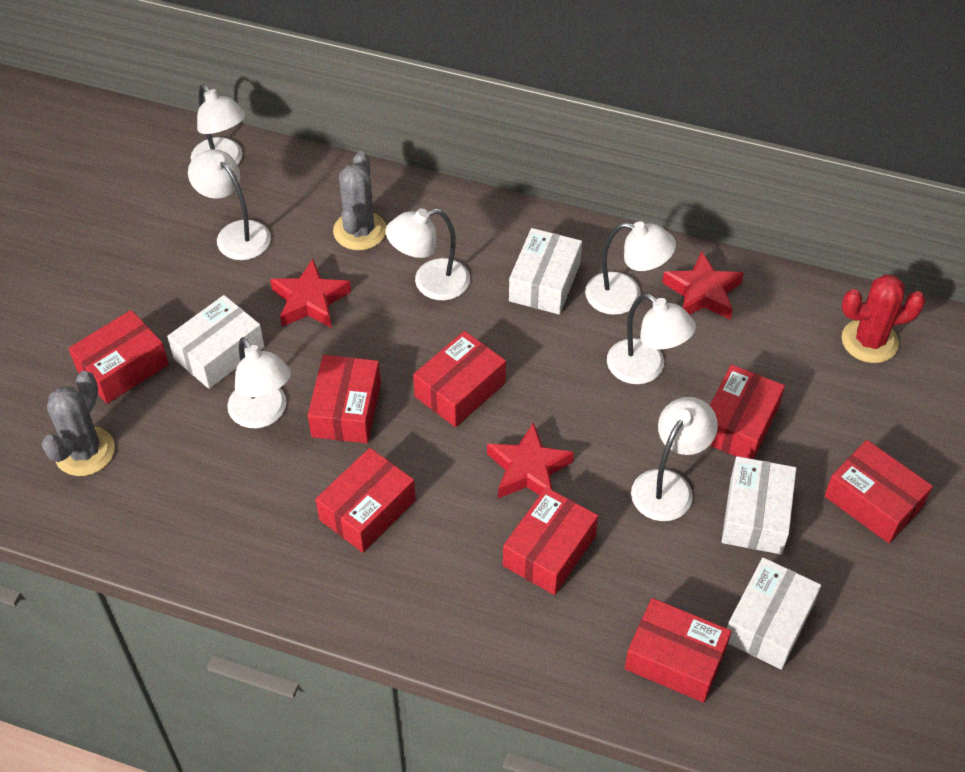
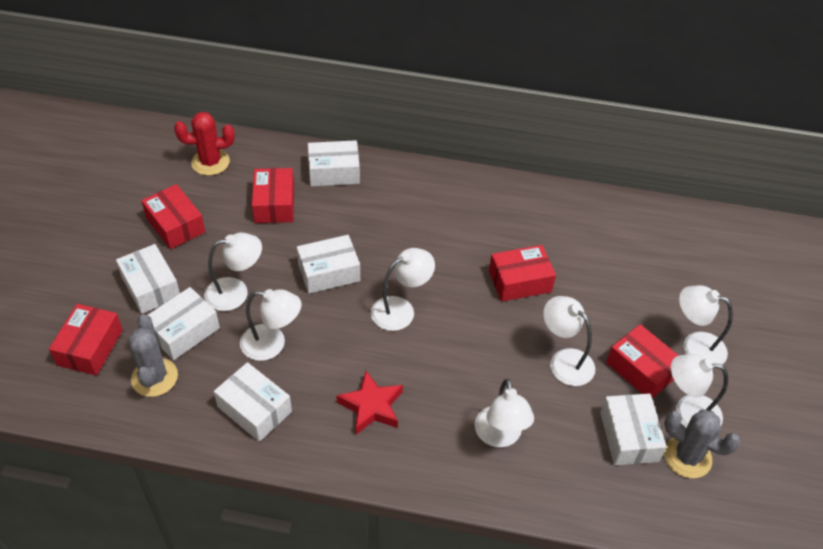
red box: [68,310,169,404] [308,355,381,443] [316,448,416,553] [413,331,506,427] [503,487,598,595] [625,598,732,703] [710,365,785,459] [824,440,933,543] = 8 -> [49,304,123,376] [141,184,205,249] [252,168,294,223] [489,245,556,302] [606,324,679,398] = 5
red star: [270,259,351,328] [487,422,574,498] [662,251,744,320] = 3 -> [336,371,403,435] = 1
white box: [167,295,265,389] [509,228,582,315] [721,456,796,554] [727,557,821,670] = 4 -> [116,244,180,314] [148,287,220,360] [214,362,292,442] [297,235,360,294] [308,140,360,186] [600,393,667,465] = 6

